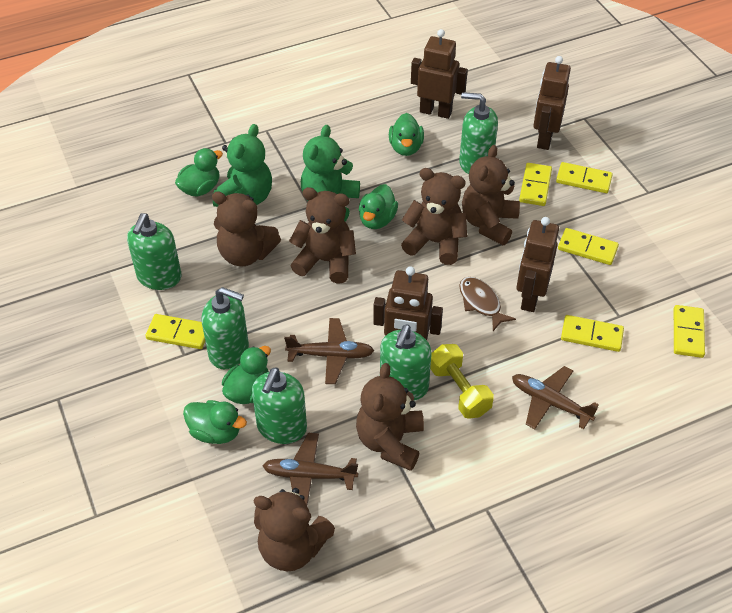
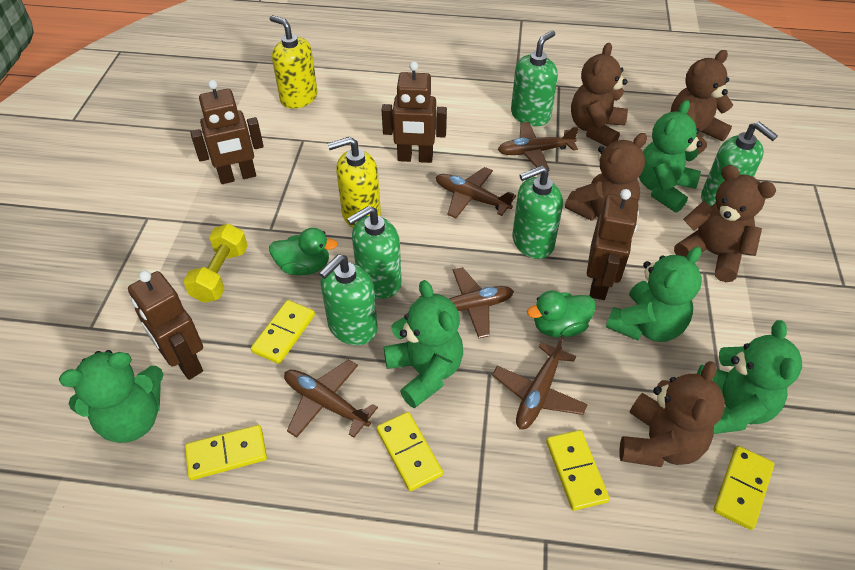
brown fish: [459,277,516,331] = 1 -> none = 0
brown plane: [263,433,358,506] [284,318,374,384] [512,366,599,429] = 3 -> [284,359,378,438] [419,267,514,339] [436,167,516,218] [492,335,588,429] [498,122,579,170] = 5
brown teddy bear: [212,191,281,267] [254,488,335,571] [289,187,356,283] [356,363,424,471] [401,168,467,265] [462,145,520,245] = 6 -> [565,133,647,221] [571,43,628,146] [619,361,725,467] [671,50,733,154] [674,165,776,282] = 5
green duck: [175,148,223,197] [183,400,247,444] [222,346,271,404] [359,184,398,229] [389,113,424,156] = 5 -> [269,228,338,275] [527,290,596,337] = 2
green teddy bear: [213,124,272,207] [301,125,360,221] = 2 -> [59,350,164,443] [384,280,463,408] [606,247,702,342] [639,100,702,212] [697,320,802,434] = 5
yellow domino: [146,314,205,349] [519,163,552,206] [556,162,613,193] [558,228,619,265] [561,315,624,352] [674,305,705,358] = 6 -> [185,425,267,480] [251,300,315,364] [376,412,443,491] [546,430,610,511] [713,446,774,530] = 5
yellow soap dispenser: none = 0 -> [270,15,318,109] [327,137,381,228] = 2

